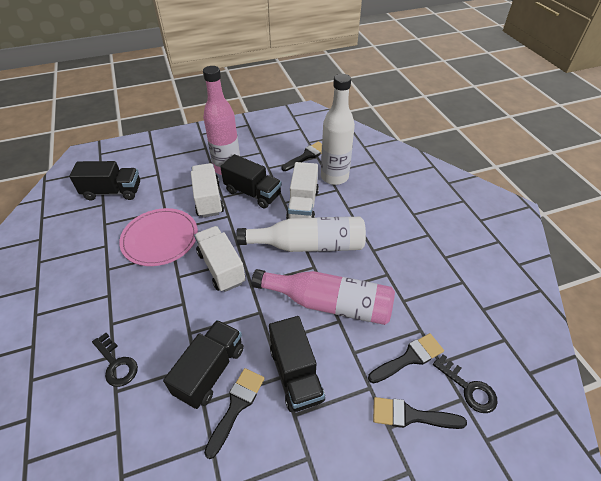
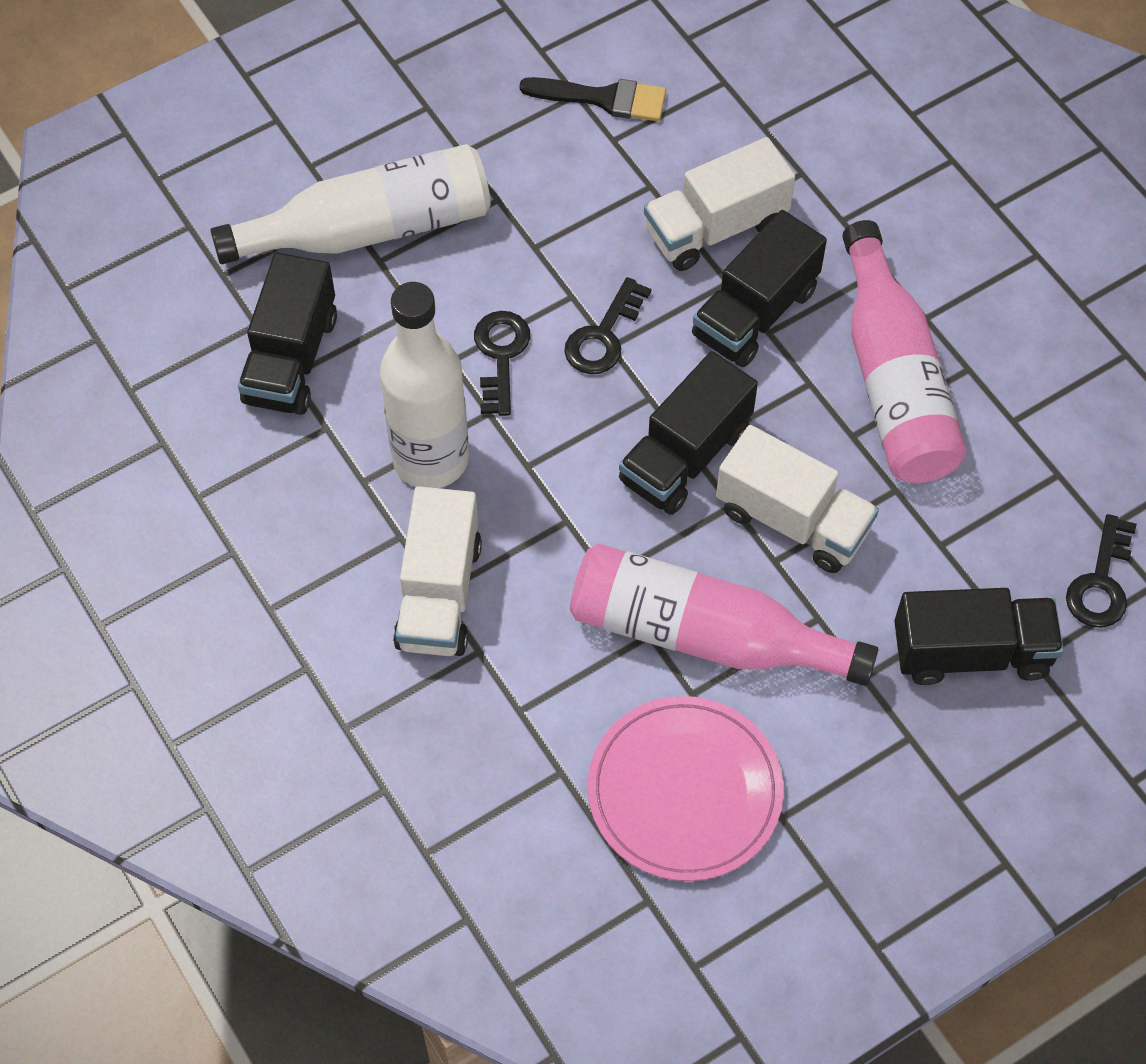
black brush: [204,368,265,459] [282,141,322,171] [368,333,444,384] [373,397,467,429] = 4 -> [520,77,666,121] = 1
black key: [92,333,138,387] [433,354,497,413] = 2 -> [474,311,530,416] [564,277,651,374] [1066,514,1137,628] = 3

